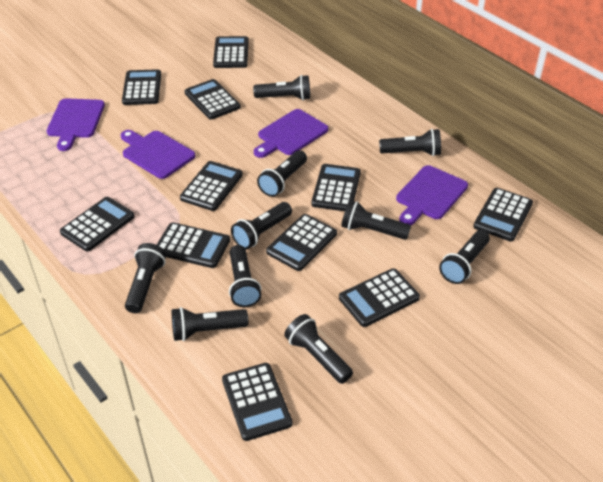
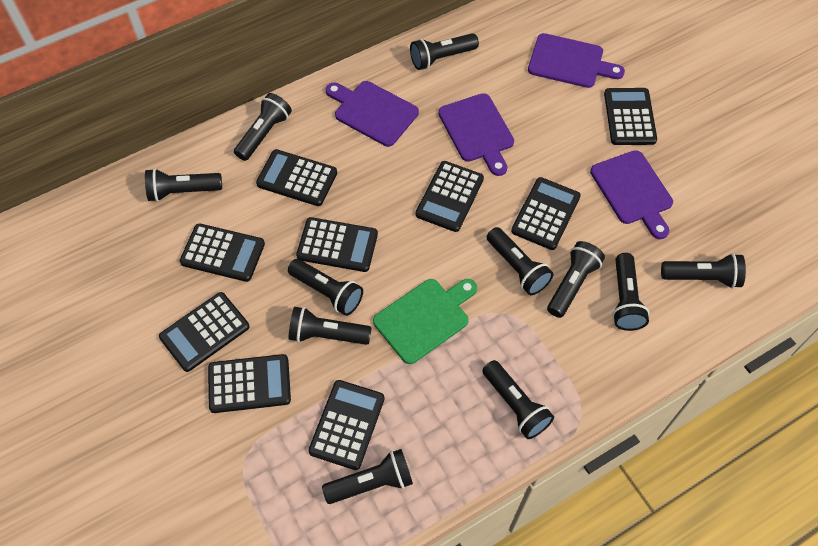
black calculator: [60,197,135,251] [122,69,161,105] [157,222,230,268] [180,161,243,211] [185,79,241,120] [213,36,249,68] [222,363,292,441] [266,214,337,271] [311,164,361,211] [339,268,420,327] [473,188,533,242] = 11 -> [159,292,250,372] [180,223,265,282] [208,354,291,413] [256,149,337,206] [296,217,378,272] [308,380,385,470] [416,161,484,232] [511,177,581,250] [604,88,657,145] = 9
black flashlight: [125,243,166,313] [172,307,248,341] [229,245,261,307] [231,202,292,249] [253,75,310,101] [257,150,307,197] [284,314,353,384] [341,200,411,240] [379,129,441,156] [439,230,490,284] = 10 -> [145,168,222,202] [234,93,292,161] [288,259,363,316] [289,307,372,345] [322,449,413,504] [410,33,479,70] [482,360,554,439] [487,227,553,295] [547,241,605,318] [612,253,650,331] [661,253,746,288] = 11
green cutting board: none = 0 -> [373,279,477,364] = 1

